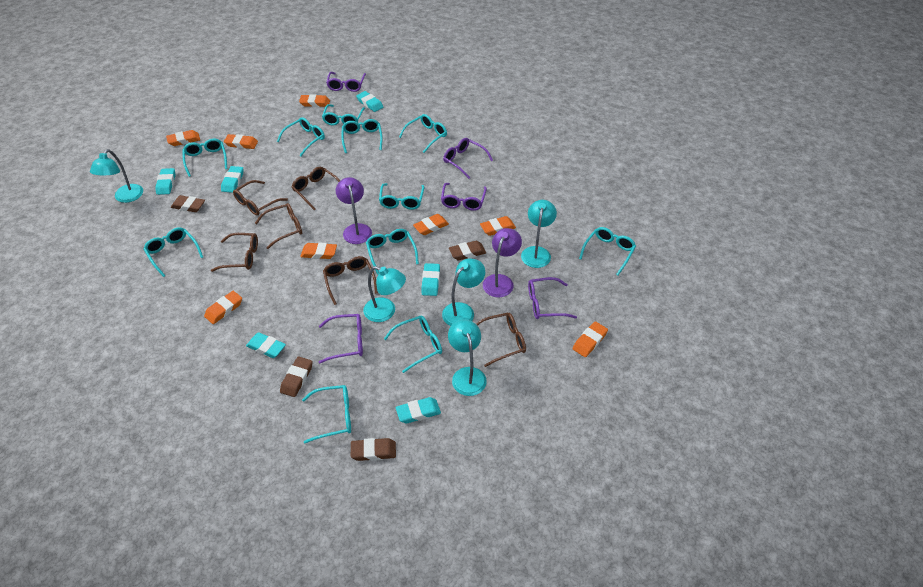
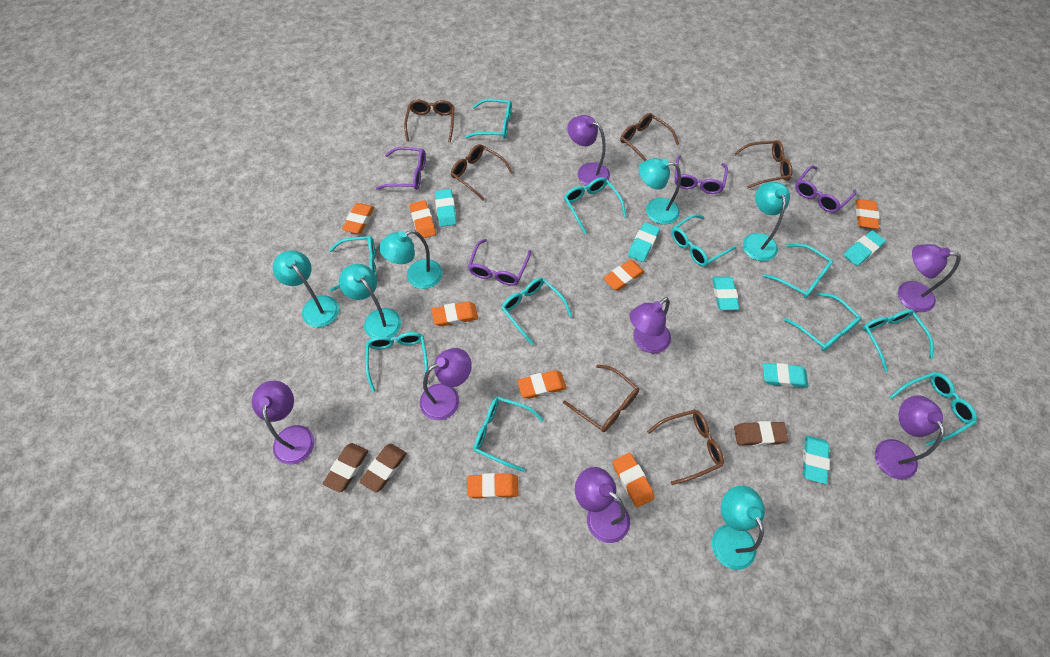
brown eraser: [171,195,205,212] [280,357,313,397] [351,438,396,461] [449,241,486,260] = 4 -> [323,443,368,493] [360,444,407,493] [734,421,789,446] = 3
purple glasses: [319,314,363,364] [326,72,366,92] [441,183,487,211] [443,138,493,179] [528,277,577,319] = 5 -> [376,147,425,190] [468,239,531,286] [674,155,728,194] [795,165,857,213] = 4
purple lamp: [336,177,372,244] [483,228,522,297] = 2 -> [252,381,315,465] [420,348,472,421] [567,115,610,185] [575,467,630,543] [629,297,671,353] [875,395,945,480] [898,244,961,312] = 7
turquoise lamp: [90,149,143,203] [363,266,406,322] [442,259,485,326] [448,319,487,396] [521,200,557,268] = 5 -> [273,250,339,327] [339,264,401,338] [379,230,443,289] [639,158,681,225] [712,486,765,570] [743,181,790,261] = 6

